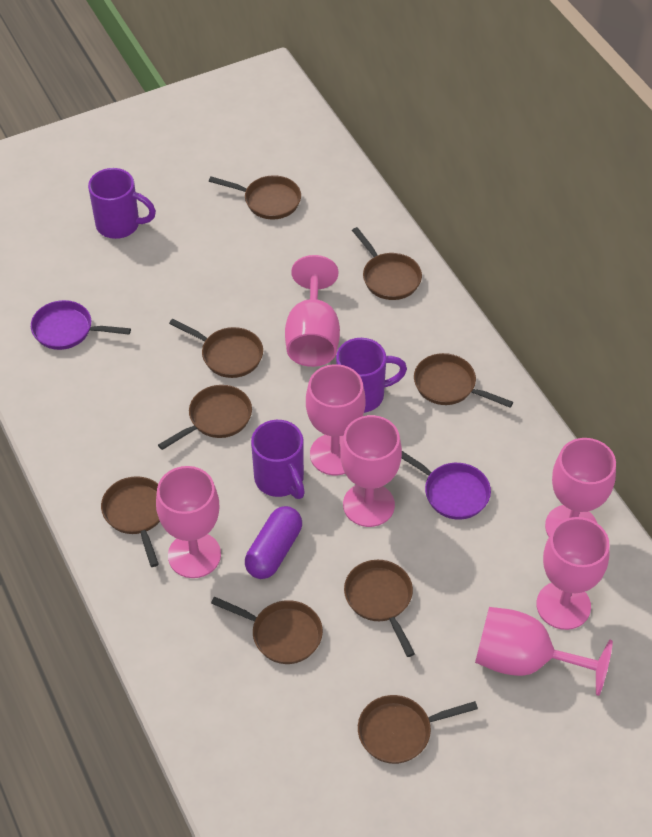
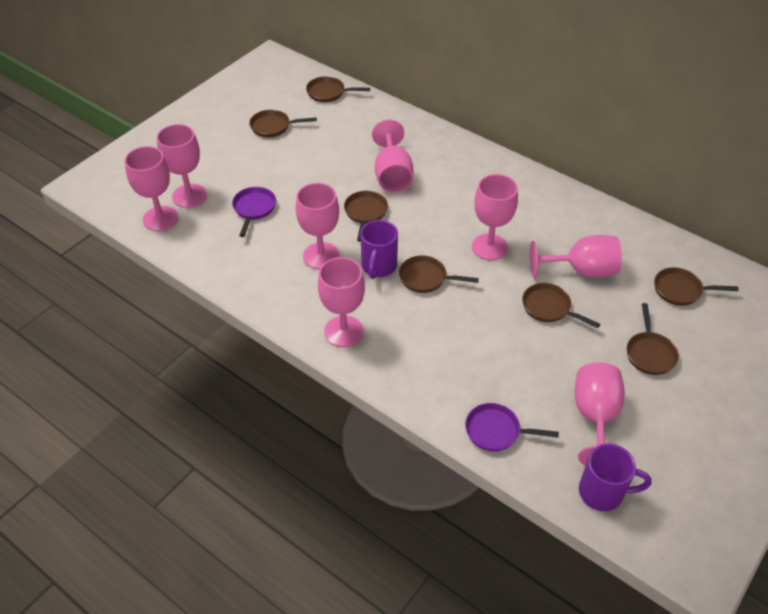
brown pan: [101,476,160,567] [158,385,252,450] [169,319,263,378] [209,175,301,219] [211,597,323,664] [344,560,415,657] [352,227,422,300] [358,695,478,764] [414,353,513,407] = 9 -> [249,110,317,137] [306,76,370,102] [344,191,388,242] [399,255,479,293] [522,283,600,328] [627,303,679,375] [654,267,739,306] = 7
pink goblet: [156,466,221,578] [285,255,340,367] [306,364,365,475] [340,415,402,527] [475,607,613,696] [536,517,610,630] [545,438,616,537] = 7 -> [125,146,178,231] [157,124,207,208] [296,183,339,269] [318,257,365,347] [372,120,413,193] [472,174,518,260] [530,235,622,278] [575,362,625,466] = 8
purple capsule: [245,506,302,579] = 1 -> none = 0
purple mug: [88,168,156,239] [251,420,305,499] [336,338,407,413] = 3 -> [360,220,398,279] [579,444,652,511] = 2

